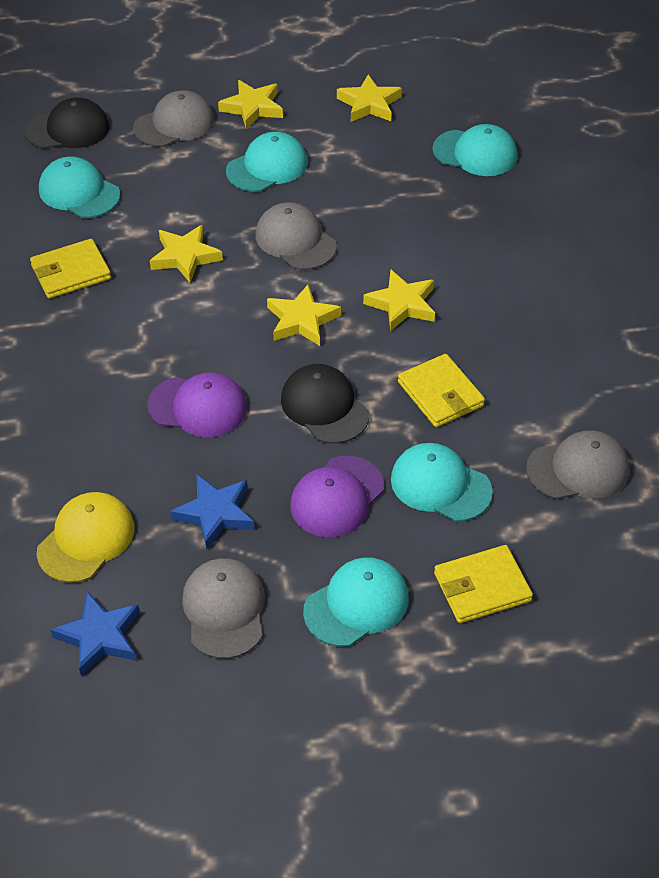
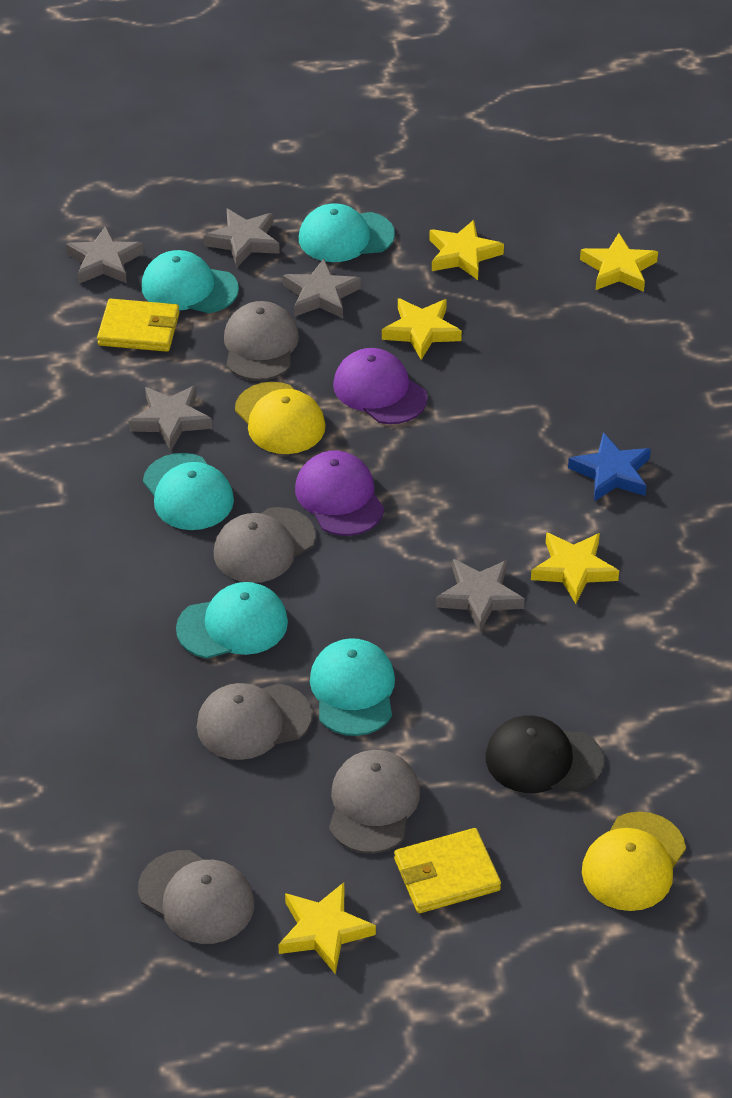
black cap: [25,97,109,149] [281,364,369,444] = 2 -> [485,715,604,793] = 1
blue star: [50,591,140,676] [170,474,254,549] = 2 -> [568,433,651,502] = 1
grey cap: [133,90,214,147] [182,558,265,659] [255,202,337,270] [526,430,629,499] = 4 -> [138,850,254,944] [197,683,312,760] [214,507,316,583] [224,301,299,381] [329,750,420,853] = 5
grey star: none = 0 -> [66,226,144,284] [129,385,212,451] [204,209,280,268] [283,258,361,318] [436,559,525,632] = 5
yellow cap: [36,492,134,583] = 1 -> [235,382,326,454] [582,812,686,911] = 2
yellow wallet: [30,239,111,299] [398,354,485,427] [434,545,533,623] = 3 -> [97,299,180,352] [394,828,501,913] = 2

